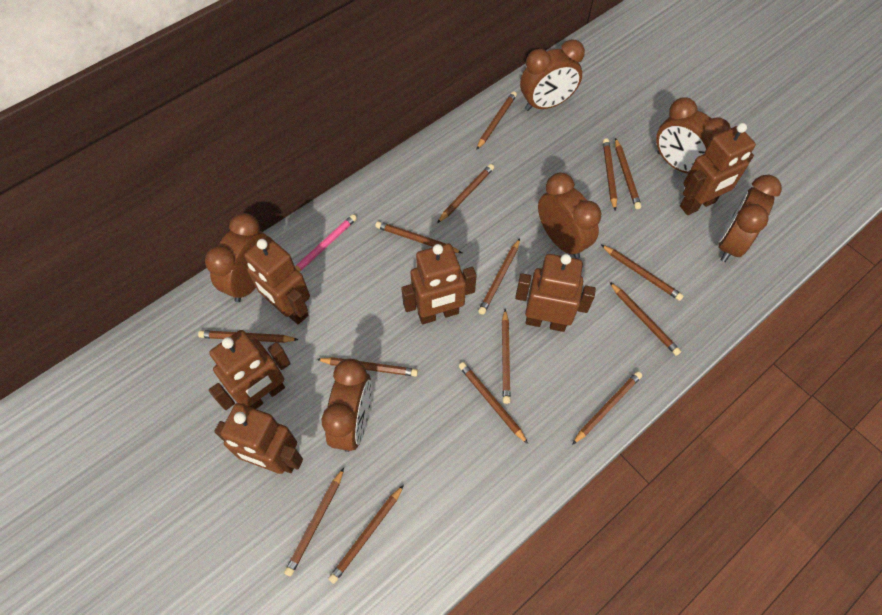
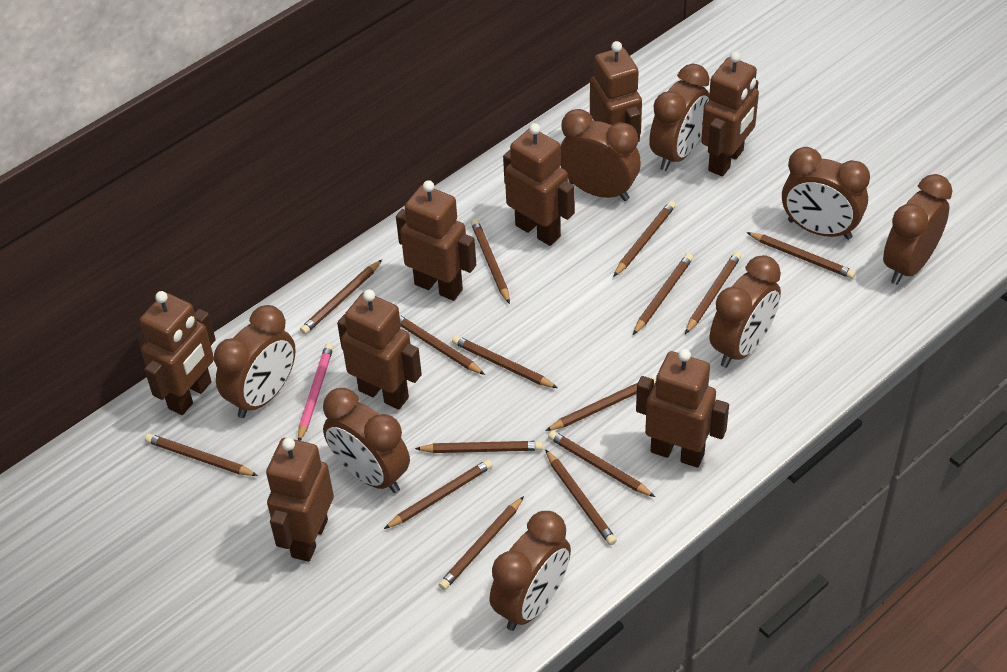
brown clock: [205,213,267,302] [322,359,372,452] [520,39,585,111] [538,173,601,259] [656,97,731,174] [718,175,782,262] = 6 -> [214,305,296,418] [323,388,410,493] [490,511,571,631] [560,109,641,201] [649,64,710,171] [710,255,781,368] [782,147,870,240] [883,174,952,285] = 8
brown robot: [209,330,291,410] [214,403,303,474] [244,236,310,325] [401,243,477,324] [515,254,596,332] [680,123,756,215] = 6 -> [140,291,216,415] [266,438,334,562] [337,289,422,410] [396,180,476,301] [503,123,575,246] [590,41,642,142] [636,349,729,468] [701,51,759,177] = 8

